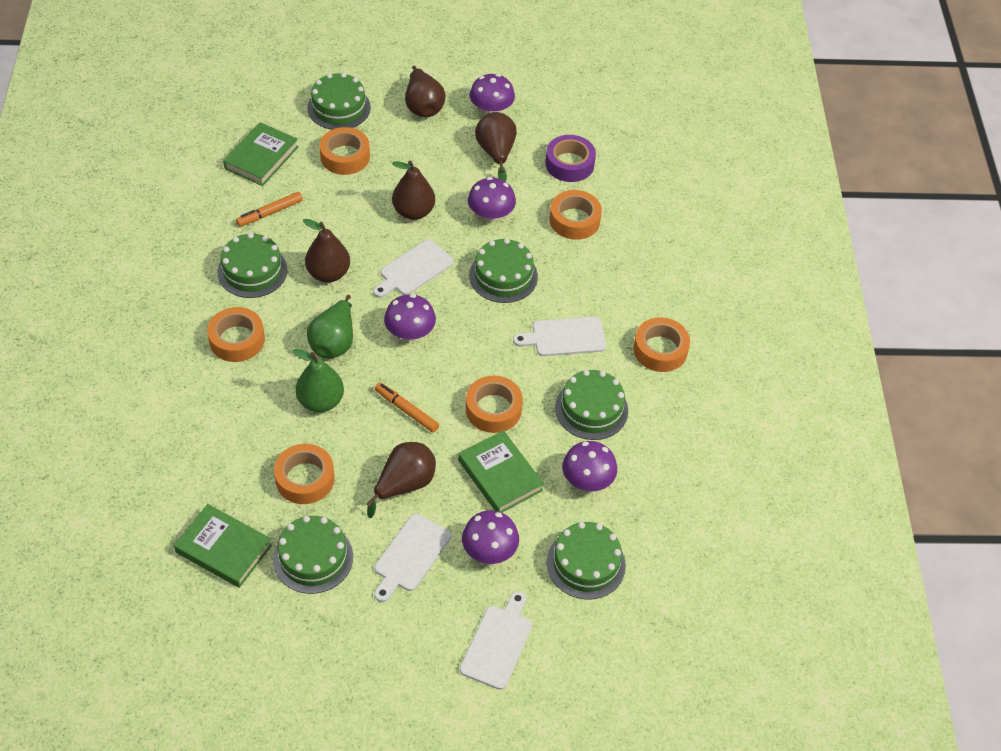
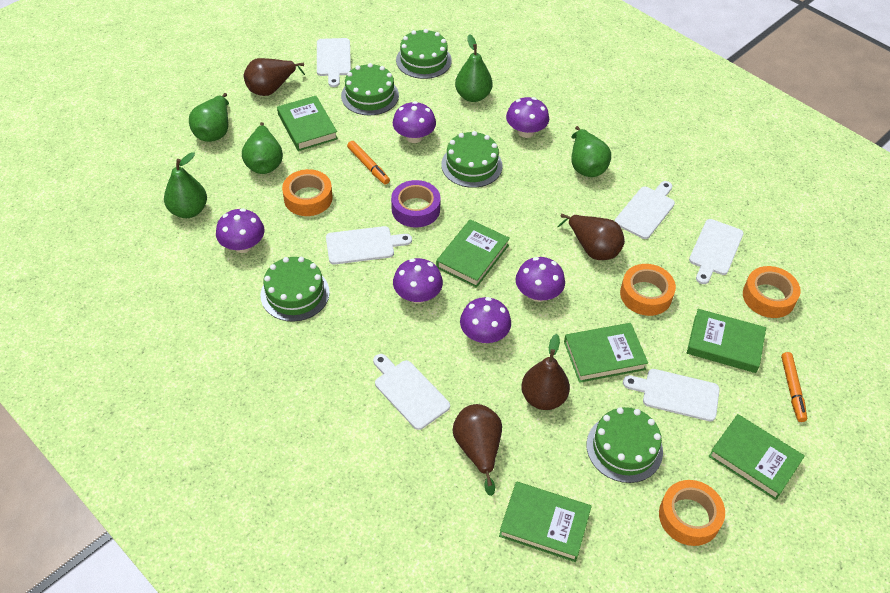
brown pear: [303,219,350,282] [366,442,436,518] [392,160,435,220] [405,66,446,117] [475,112,517,182] = 5 -> [244,58,305,96] [452,404,502,496] [521,334,570,410] [557,214,625,260] = 4
green book: [174,504,272,588] [223,122,299,186] [458,430,544,513] = 3 -> [277,96,338,151] [436,219,510,288] [499,481,592,562] [564,323,648,383] [687,309,766,373] [709,414,805,500] = 6
green cake: [218,233,287,298] [273,516,353,594] [307,73,371,130] [469,238,538,303] [547,522,626,600] [555,370,628,440] = 6 -> [260,257,330,322] [341,63,399,115] [396,29,452,79] [441,131,503,188] [586,407,663,483] = 5
green pear: [293,349,344,412] [307,295,353,358] = 2 -> [164,152,207,218] [189,93,229,142] [242,122,283,174] [455,34,493,102] [572,126,611,177] = 5
orange tape: [207,307,265,362] [274,444,335,504] [319,127,370,175] [466,376,523,433] [550,190,602,240] [633,317,690,372] = 6 -> [282,169,333,216] [620,264,676,316] [659,480,725,546] [743,266,801,318] = 4
purple mushroom: [384,294,436,341] [462,510,519,564] [468,177,516,222] [470,74,515,115] [562,441,617,491] = 5 -> [216,208,265,253] [393,101,436,143] [393,258,443,303] [460,297,511,344] [506,97,549,138] [516,257,565,302] = 6
white cutting board: [373,239,454,298] [374,513,451,602] [460,591,532,690] [513,316,606,356] = 4 -> [317,38,351,87] [326,226,412,264] [373,354,450,430] [615,181,675,239] [623,369,720,421] [689,219,744,284] = 6

